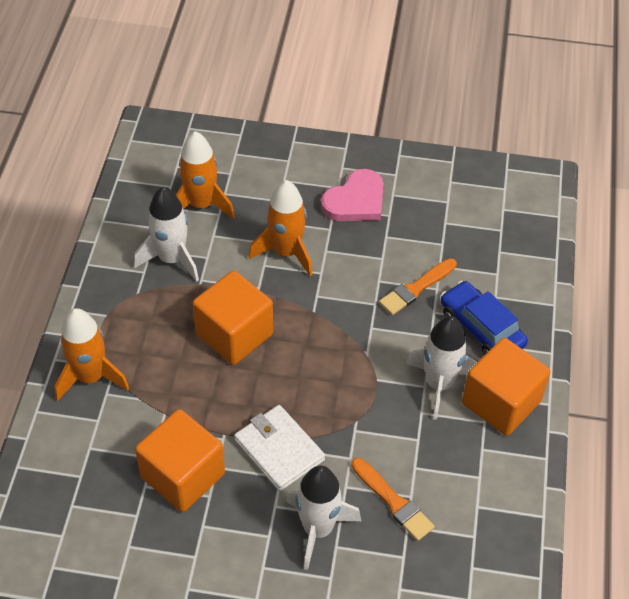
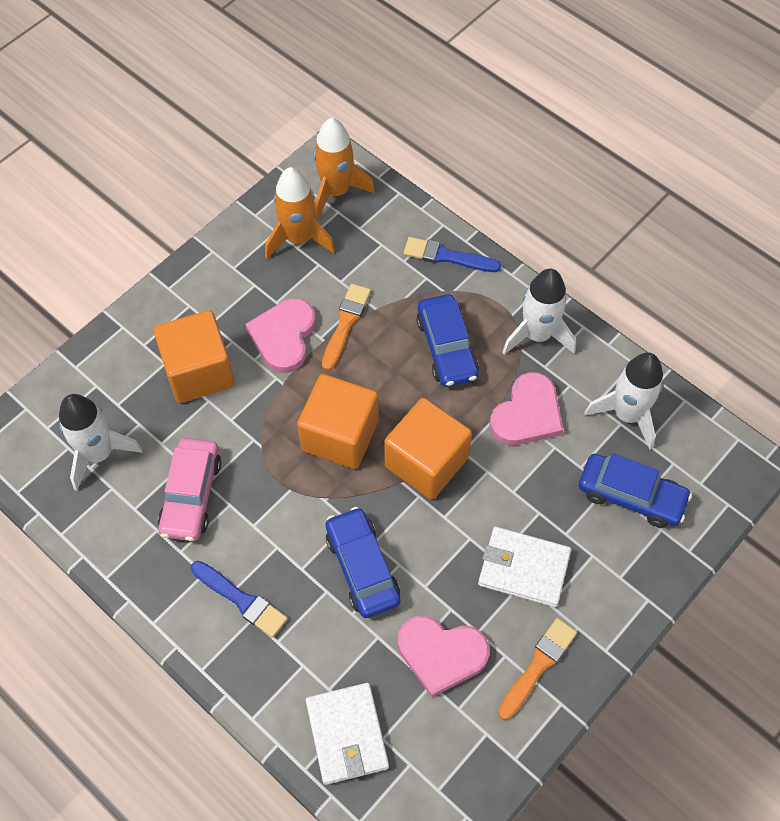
blue brush: none = 0 -> [191,561,288,638] [403,237,501,272] = 2
blue car: [441,281,528,355] = 1 -> [326,507,400,618] [416,294,479,387] [579,453,692,528] = 3
orange rocket: [54,308,129,401] [176,131,235,219] [249,180,313,276] = 3 -> [265,167,335,259] [313,118,375,219] = 2
pink car: none = 0 -> [158,438,221,541] = 1
pink heart: [321,169,384,221] = 1 -> [246,298,316,373] [398,616,490,697] [490,372,563,445] = 3
white wallet: [234,405,325,491] = 1 -> [306,683,389,785] [478,527,571,607] = 2

